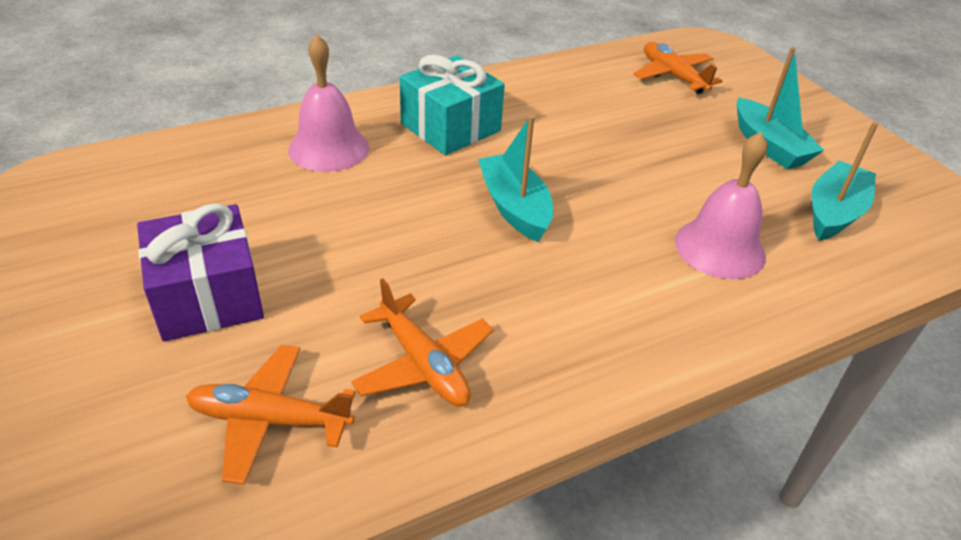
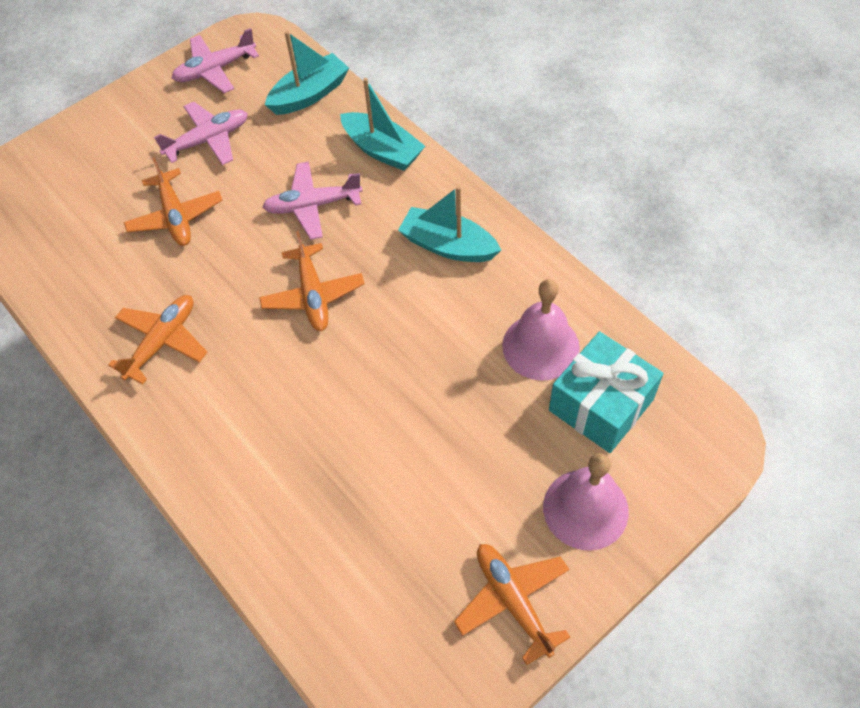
orange plane: [186,345,355,485] [351,278,493,406] [633,42,723,94] = 3 -> [108,295,207,385] [124,157,222,246] [259,231,365,331] [454,544,570,665] = 4
pink plane: none = 0 -> [154,102,248,165] [172,28,259,93] [262,162,363,240] = 3
purple gift: [137,203,264,341] = 1 -> none = 0

